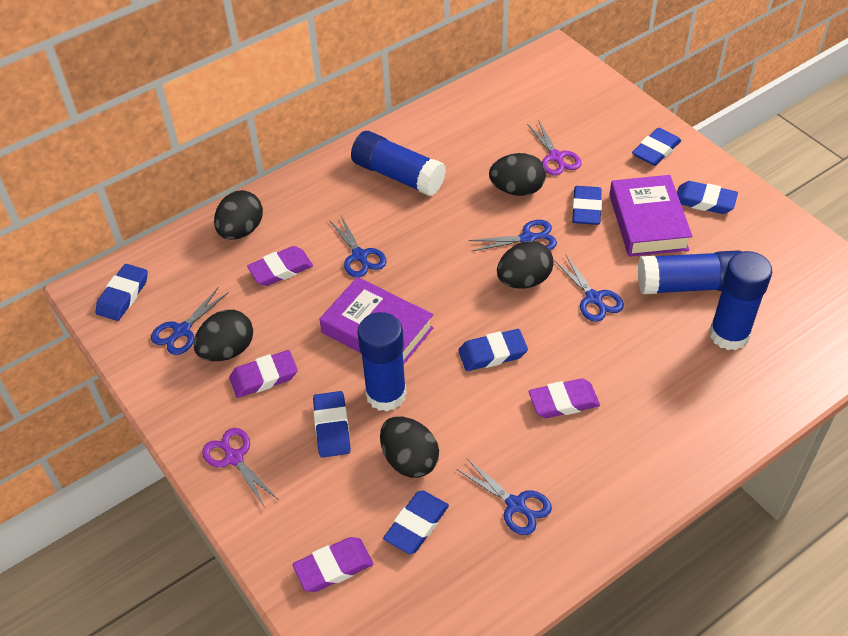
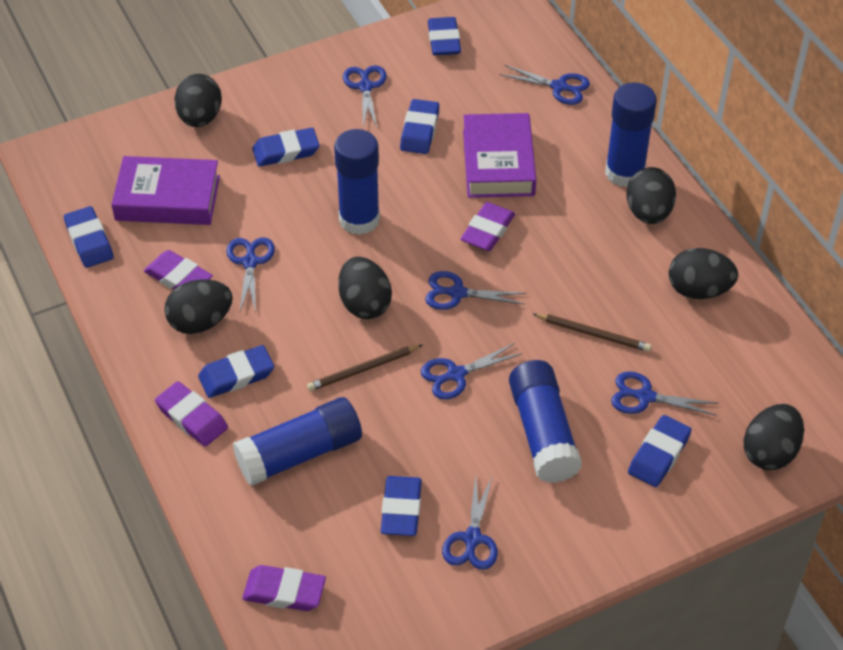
black egg: [193,310,253,361] [214,190,263,240] [380,416,439,478] [489,153,546,196] [497,241,554,288] = 5 -> [164,279,233,334] [174,74,222,127] [338,257,392,319] [626,167,676,224] [669,248,738,299] [744,404,804,470] = 6
blue scissors: [151,288,229,355] [329,216,387,277] [457,459,552,535] [469,220,557,252] [554,255,624,322] = 5 -> [227,237,275,313] [343,65,387,127] [421,343,523,400] [425,271,527,310] [442,475,498,570] [500,65,590,105] [611,371,718,416] = 7
brown pencil: none = 0 -> [307,345,422,391] [533,313,651,352] = 2
purple scissors: [202,428,279,506] [527,120,581,175] = 2 -> none = 0

